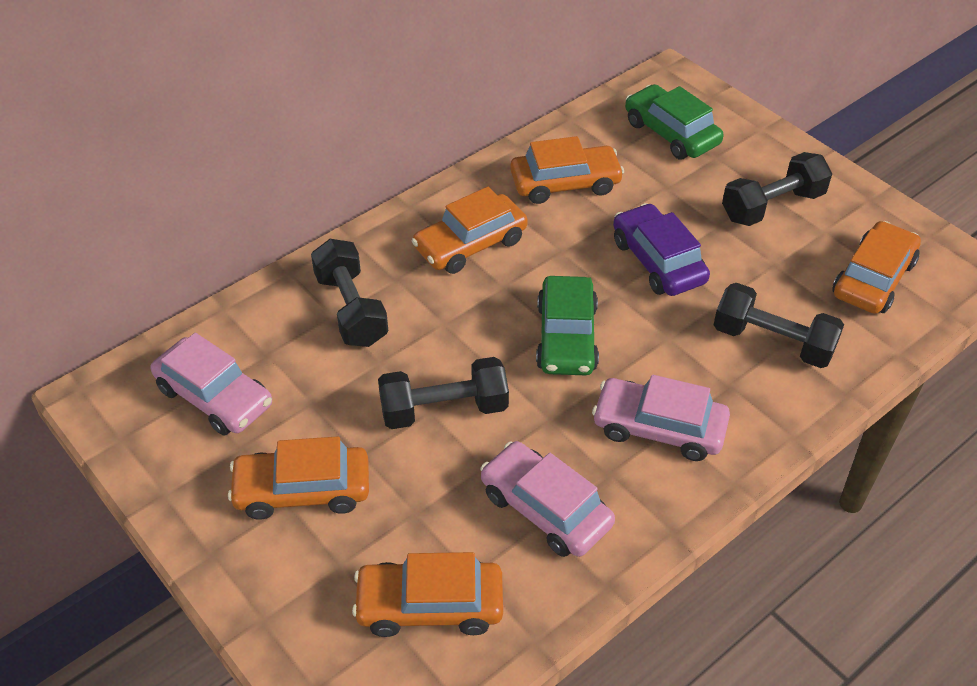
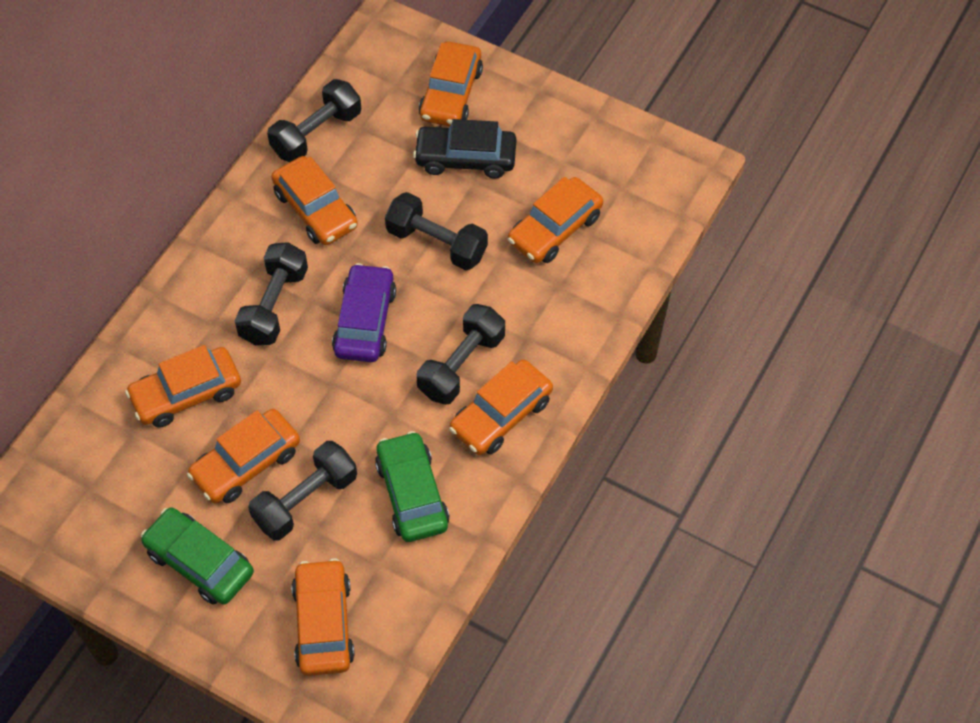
black car: none = 0 -> [413,119,516,179] = 1
black dumbbell: [311,239,388,347] [378,357,509,429] [714,283,844,368] [722,152,832,226] = 4 -> [235,242,308,345] [248,441,357,541] [267,79,361,162] [385,192,488,270] [416,304,505,405] = 5
orange car: [228,436,369,520] [352,552,503,637] [412,187,528,274] [510,136,624,204] [832,221,921,314] = 5 -> [125,345,241,428] [187,409,300,503] [271,156,358,245] [291,558,355,676] [419,41,483,126] [449,360,553,455] [508,177,603,263] = 7
pink car: [151,333,272,436] [480,441,615,557] [592,375,730,461] = 3 -> none = 0

